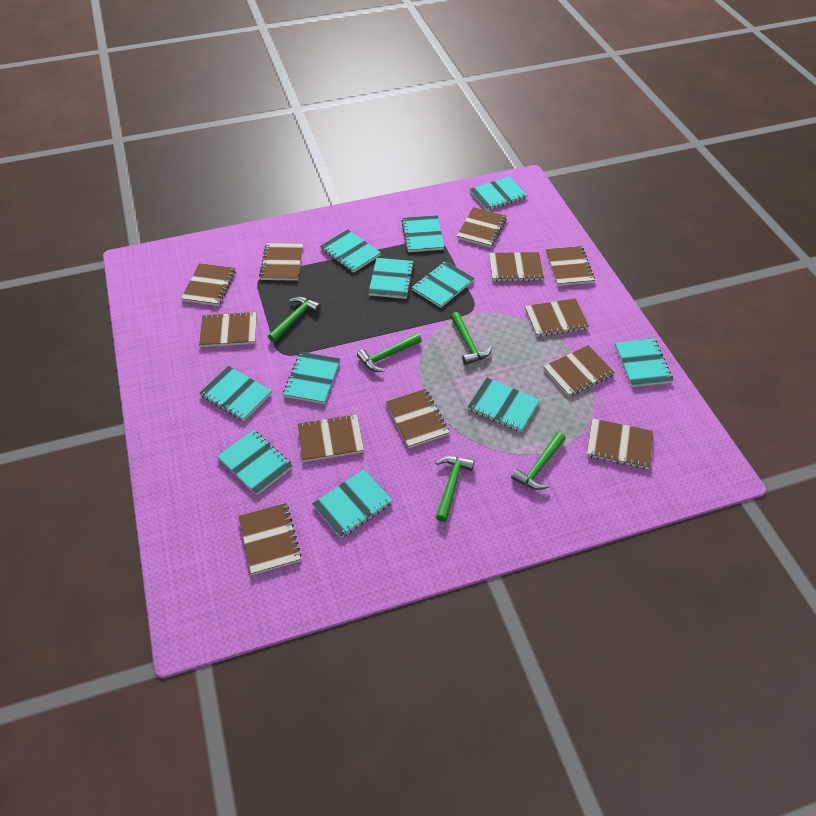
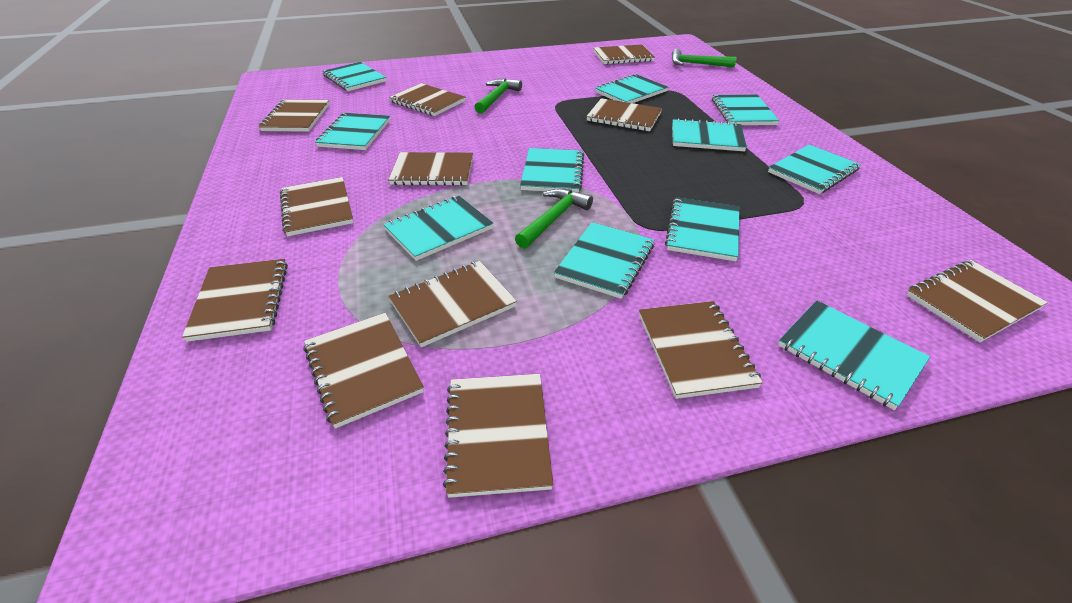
green hammer: [268,297,321,343] [357,333,422,372] [436,456,474,522] [451,312,492,365] [511,432,566,490] = 5 -> [475,78,522,114] [515,188,593,249] [672,49,736,68] = 3

